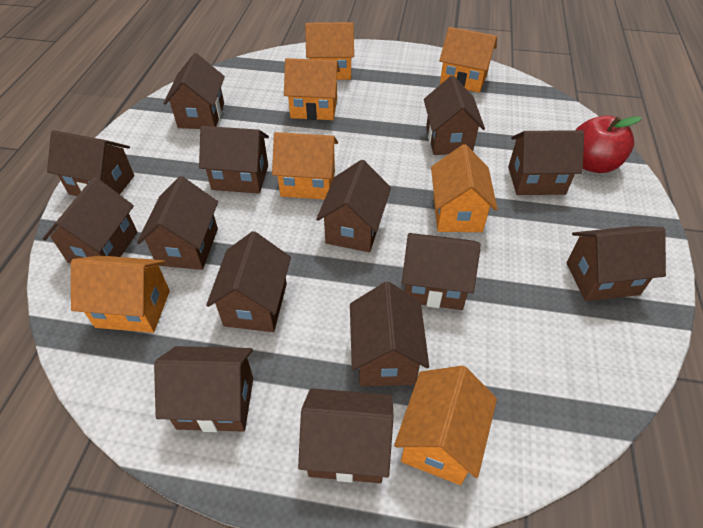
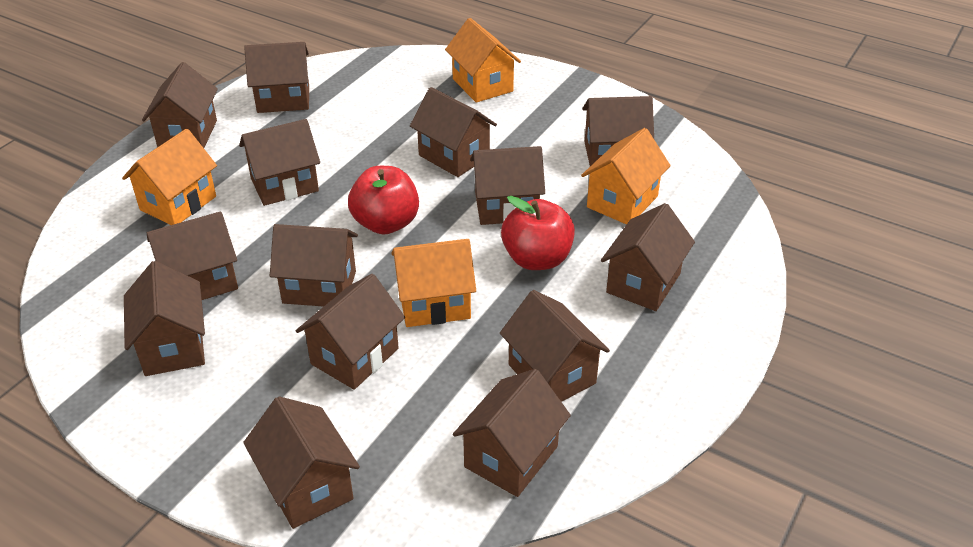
orange house: [71,255,170,333] [272,132,338,200] [284,58,340,120] [305,22,354,80] [394,366,497,485] [431,144,497,232] [439,27,497,93] = 7 -> [122,129,217,225] [391,239,476,327] [445,18,521,103] [581,128,671,225] = 4
red apple: [576,116,642,173] = 1 -> [348,166,419,234] [501,196,575,270] = 2

